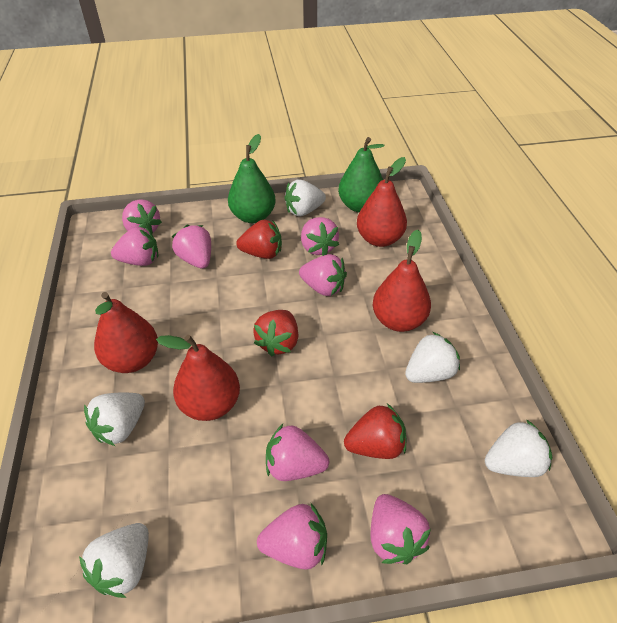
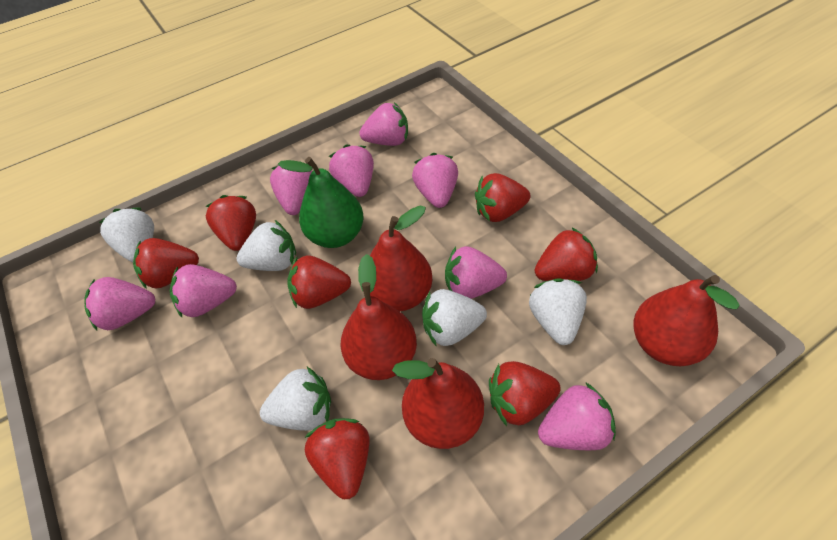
green pear: [228,134,276,223] [338,137,385,212] = 2 -> [278,157,364,248] = 1
red strawberry: [236,220,282,259] [253,310,298,357] [344,404,406,459] = 3 -> [133,238,199,289] [206,195,256,251] [287,256,351,309] [304,418,369,499] [475,173,531,222] [489,361,561,426] [535,227,598,281] = 7

